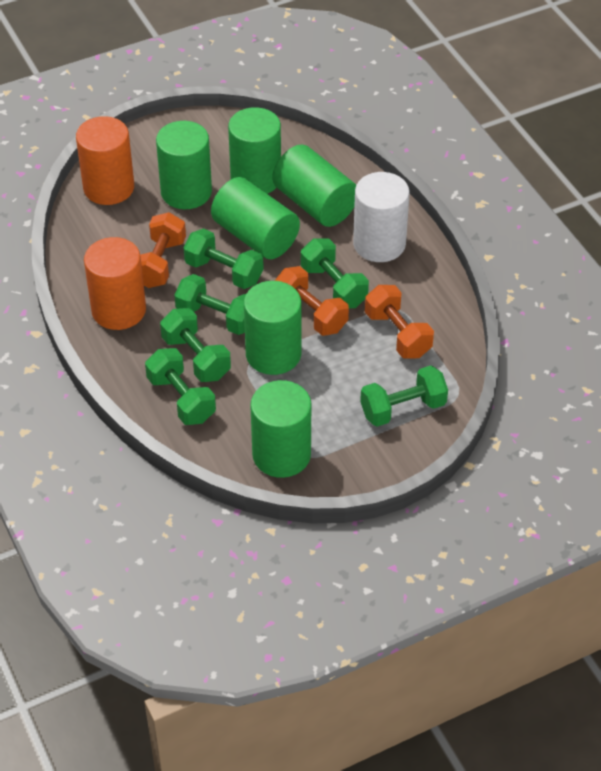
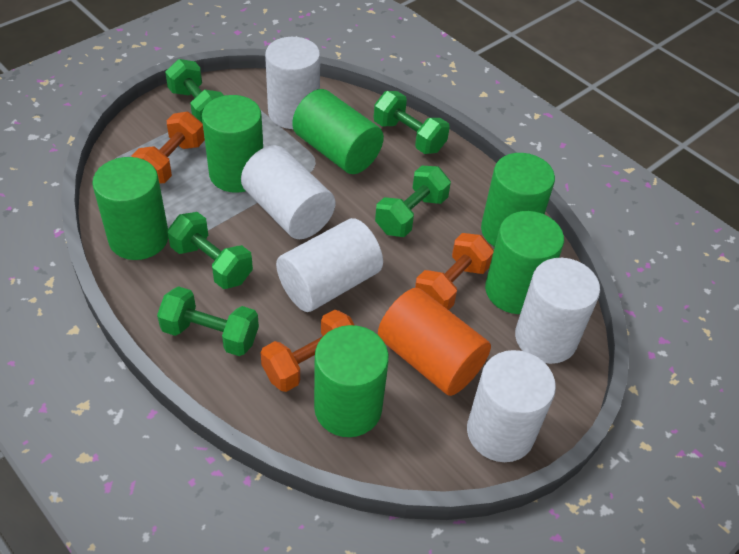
green dumbbell: [145,348,216,425] [160,308,231,382] [174,274,246,335] [183,228,264,289] [301,238,369,308] [360,365,448,427] = 6 -> [157,286,259,356] [165,59,224,123] [167,212,253,289] [374,91,450,154] [375,166,451,237] = 5
orange cylinder: [76,116,134,205] [84,237,146,330] = 2 -> [378,288,491,396] = 1
white cylinder: [353,172,410,262] = 1 -> [241,145,336,239] [265,37,320,129] [276,218,383,312] [467,350,556,462] [515,258,600,364] = 5

